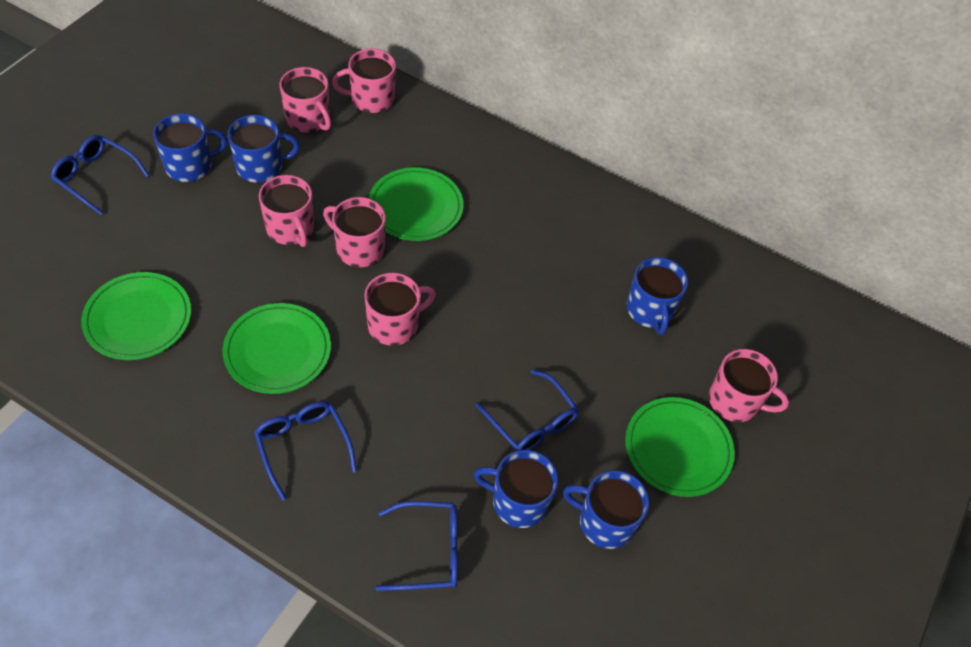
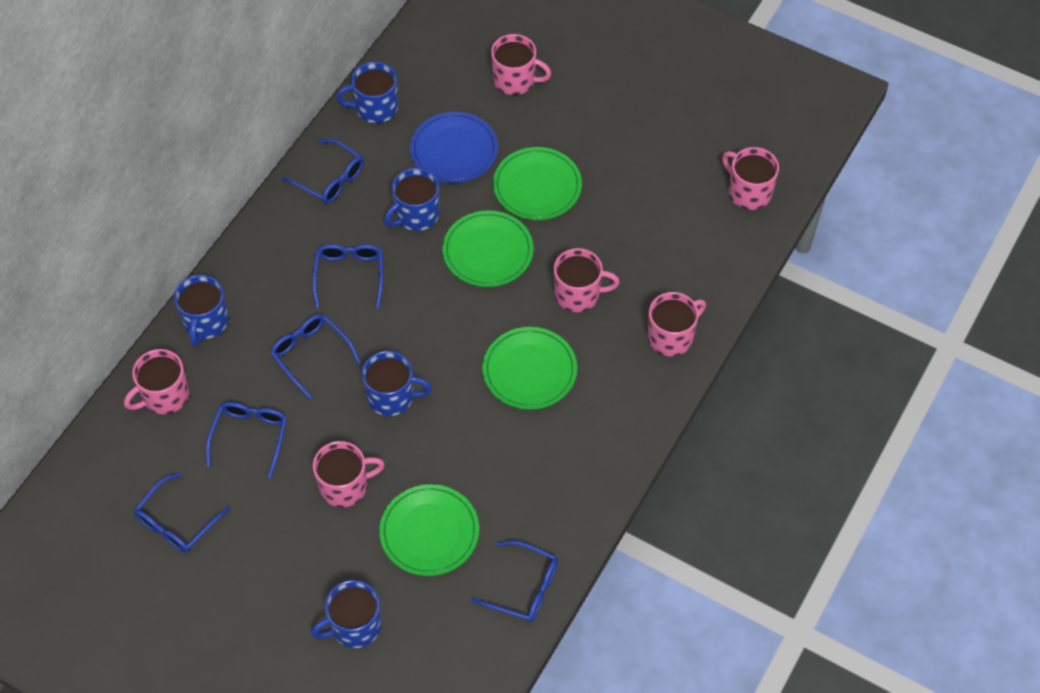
blue glasses: [51,135,150,215] [254,401,357,501] [375,501,458,591] [475,369,579,451] = 4 -> [133,472,230,553] [206,402,287,478] [270,314,361,399] [282,138,364,204] [312,244,383,308] [470,540,558,622] = 6
blue plate: none = 0 -> [410,112,498,183] = 1

